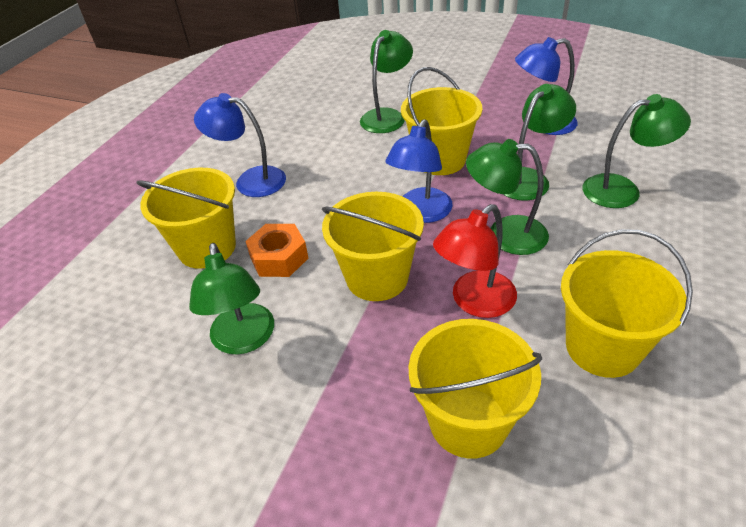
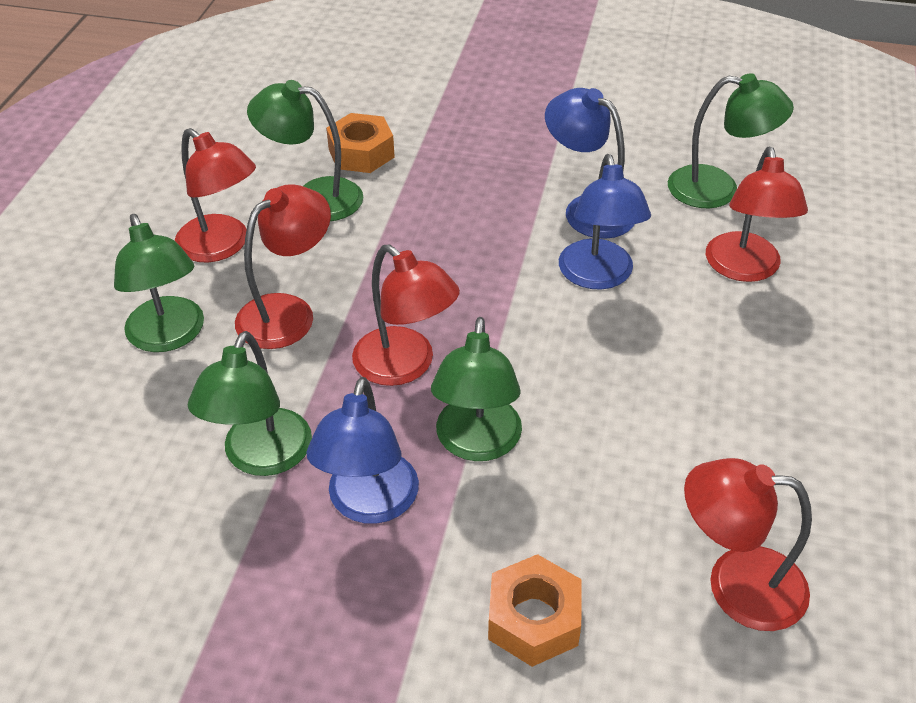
orange nut: [245,224,308,277] = 1 -> [326,113,395,173] [488,554,582,667] = 2
red lamp: [433,204,517,318] = 1 -> [175,128,256,263] [235,184,331,349] [352,245,460,386] [684,458,812,631] [706,147,808,282] = 5
yellow bucket: [137,168,236,269] [322,192,424,301] [401,67,482,175] [408,319,542,459] [561,229,693,378] = 5 -> none = 0

